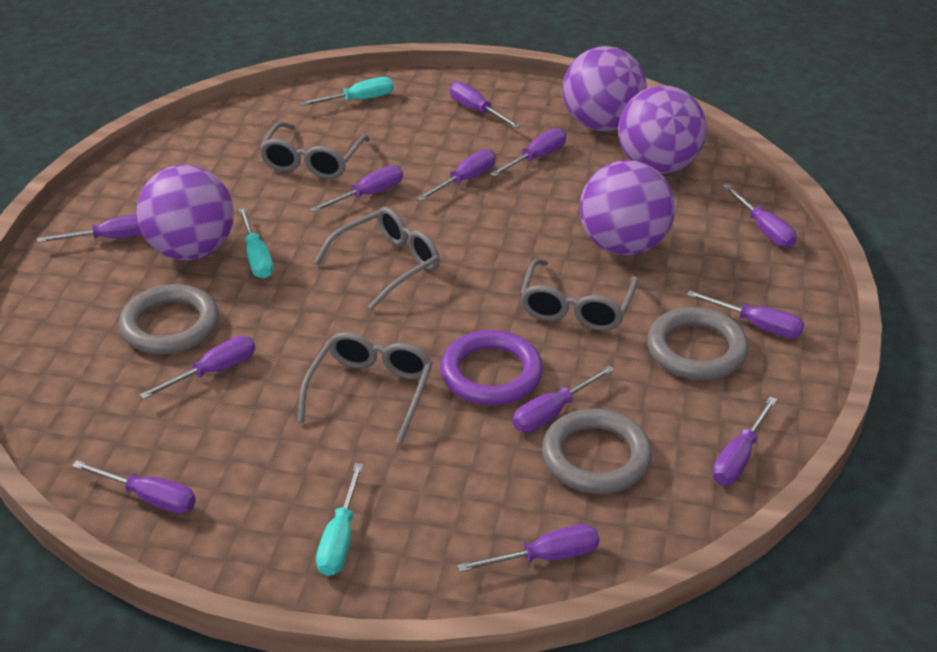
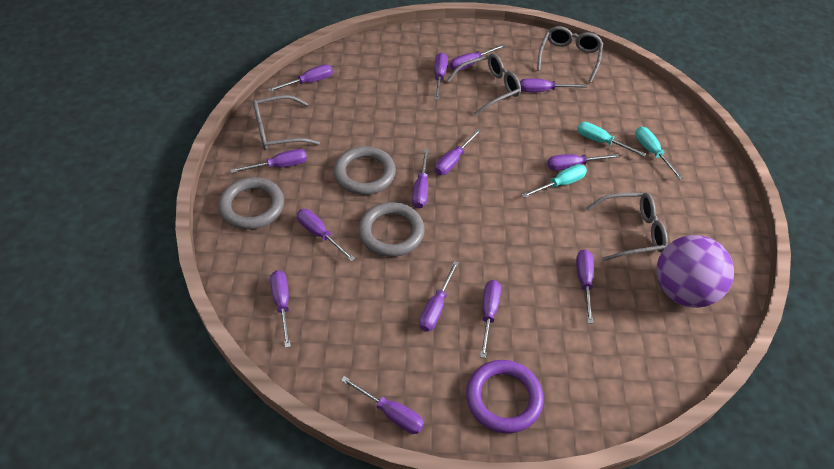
purple ball: [136,165,234,261] [563,46,647,131] [579,160,675,256] [618,86,707,174] = 4 -> [656,235,734,308] = 1
purple screwdriver: [37,214,143,243] [72,460,196,514] [140,336,255,399] [310,165,403,212] [417,149,496,201] [450,82,521,129] [458,524,599,572] [490,128,566,177] [513,366,615,432] [687,290,804,338] [712,396,777,485] [722,184,797,248] = 12 -> [231,149,307,173] [268,64,333,92] [270,270,291,348] [297,209,355,261] [341,376,424,434] [412,149,429,209] [419,261,459,332] [434,53,448,100] [435,129,481,175] [450,44,505,71] [480,280,501,358] [520,78,587,92] [547,154,619,171] [576,249,594,324] = 14

